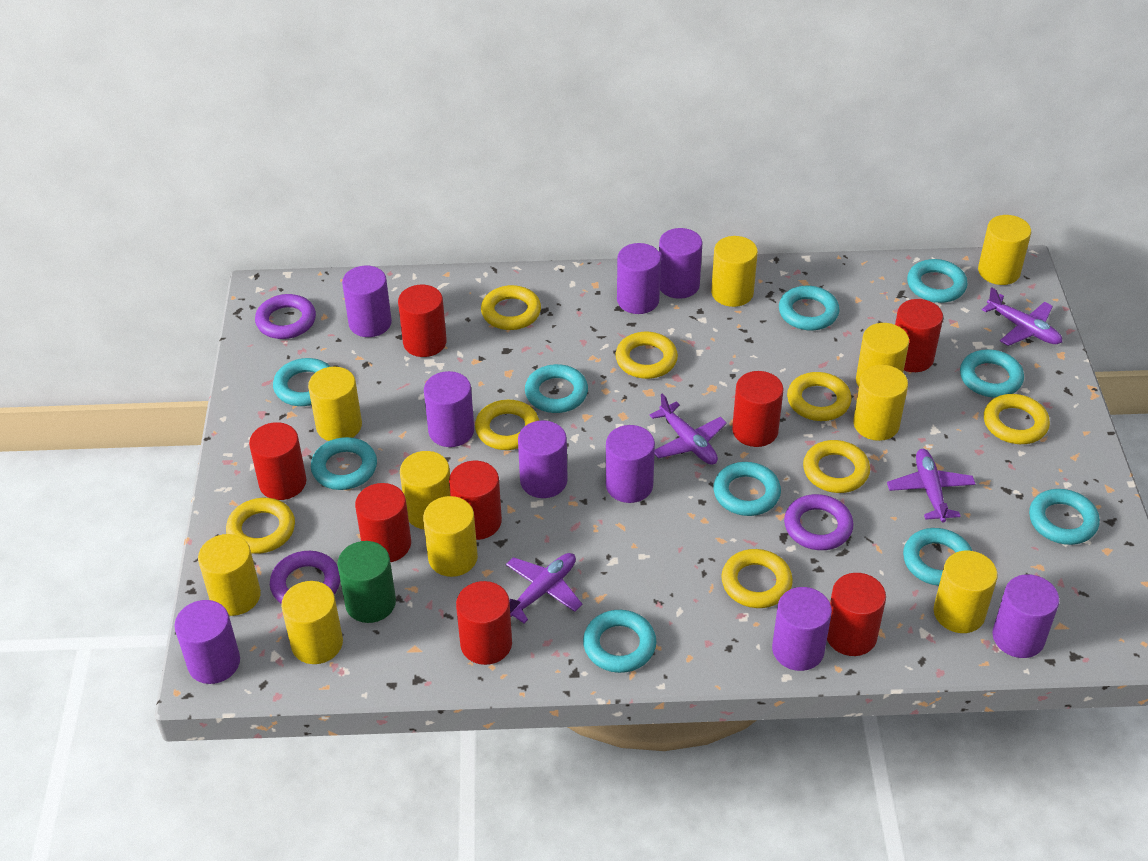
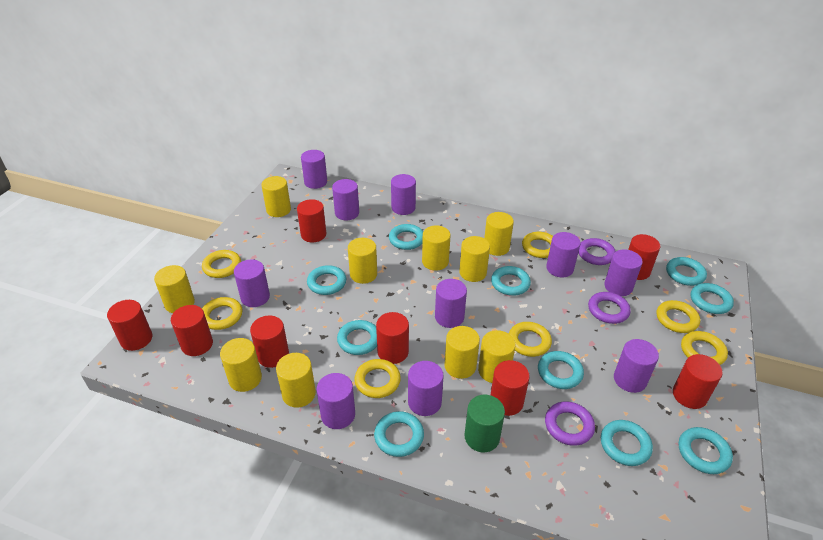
purple cylinder: [174,600,240,684] [342,266,392,337] [424,371,474,447] [518,420,568,498] [606,425,655,503] [617,243,661,314] [659,228,703,299] [772,587,832,671] [992,574,1060,658] = 9 -> [234,259,270,307] [301,150,327,189] [317,373,355,429] [332,179,359,220] [391,174,416,215] [408,361,444,416] [435,279,467,328] [546,232,581,277] [604,249,643,296] [614,339,659,393] = 10
purple plane: [506,553,582,623] [649,393,727,465] [887,449,975,523] [982,288,1062,346] = 4 -> none = 0
yellow ring: [226,498,295,554] [475,400,539,450] [481,285,541,330] [616,332,678,379] [721,549,793,608] [787,372,852,421] [803,440,870,493] [984,394,1050,444] = 8 -> [202,250,241,278] [202,297,243,330] [354,359,401,398] [509,322,552,357] [522,232,553,258] [657,300,700,333] [681,331,728,365] = 7

